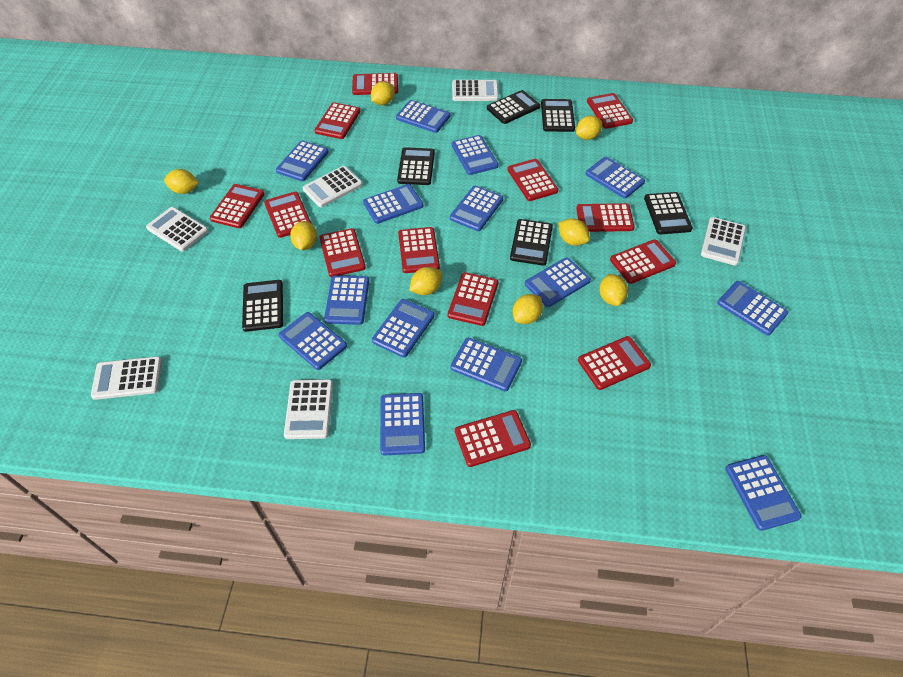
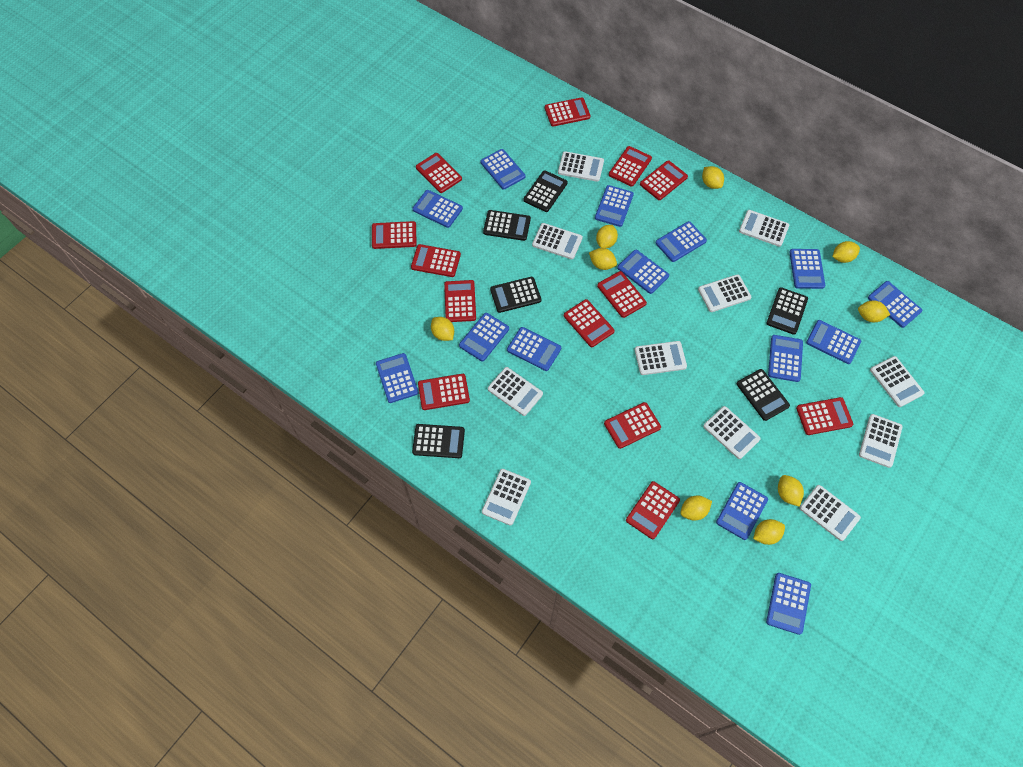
white calculator: [91,356,162,400] [146,207,209,252] [284,379,333,439] [302,166,363,207] [452,80,499,101] [701,217,746,266] = 6 -> [482,469,531,526] [488,367,543,416] [532,223,583,259] [558,151,604,182] [635,341,687,375] [698,274,751,312] [703,406,761,459] [739,210,789,247] [800,485,861,541] [859,414,903,468] [870,356,925,407] = 11
yellow lemon: [164,169,199,194] [290,221,317,250] [371,81,395,105] [409,267,442,295] [513,294,543,324] [558,218,590,246] [576,116,602,140] [599,274,628,306] = 8 -> [431,317,454,341] [589,248,617,270] [596,225,618,248] [680,496,712,520] [702,166,724,189] [753,519,785,545] [778,475,804,507] [832,241,860,263] [858,301,890,322] = 9

